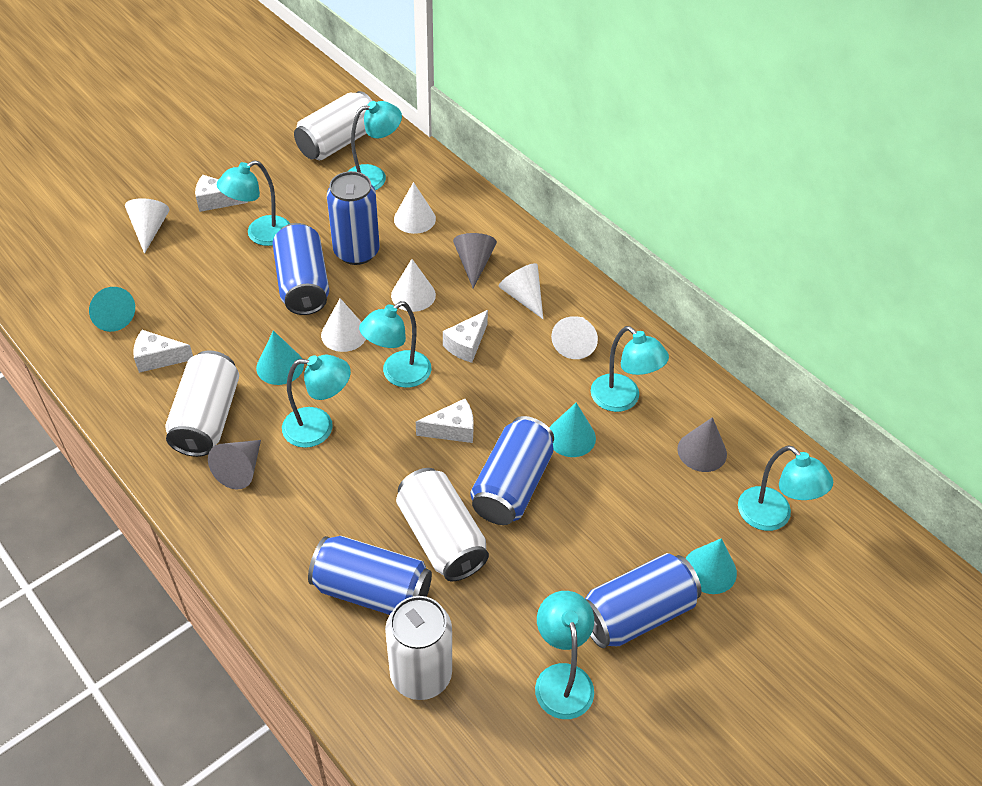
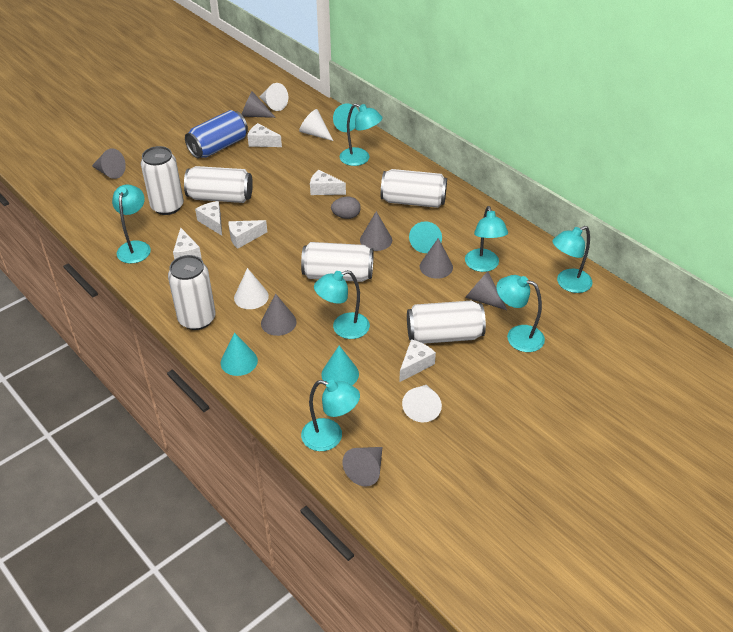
blue can: [272,223,329,315] [308,536,432,615] [327,171,380,265] [470,416,554,525] [585,553,701,648] = 5 -> [185,110,248,159] = 1
grey cone: [208,440,261,490] [453,233,497,289] [677,417,727,472] = 3 -> [92,148,126,179] [242,91,276,118] [261,293,297,336] [343,447,383,486] [360,211,392,251] [420,238,453,279] [465,271,507,310] = 7
grey egg: none = 0 -> [331,197,361,219] = 1
white can: [165,350,239,457] [294,91,372,160] [385,596,452,700] [396,468,489,581] = 4 -> [141,146,184,215] [168,255,216,330] [184,166,253,203] [301,242,374,282] [381,169,447,208] [407,301,486,344] = 6
white cheese: [133,330,193,373] [195,175,248,212] [416,399,474,443] [443,310,488,363] = 4 -> [173,227,202,260] [195,201,222,236] [229,220,267,249] [247,123,282,147] [310,170,346,195] [399,339,436,382] = 6
white cone: [125,198,170,254] [321,298,366,352] [391,259,436,312] [394,182,436,234] [498,263,543,319] [551,316,598,359] = 6 -> [234,268,269,309] [260,83,288,111] [299,109,333,141] [402,385,442,422] = 4

